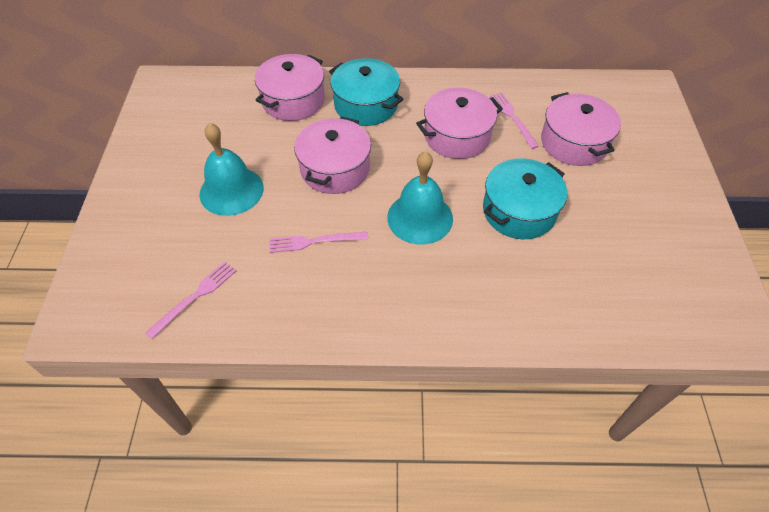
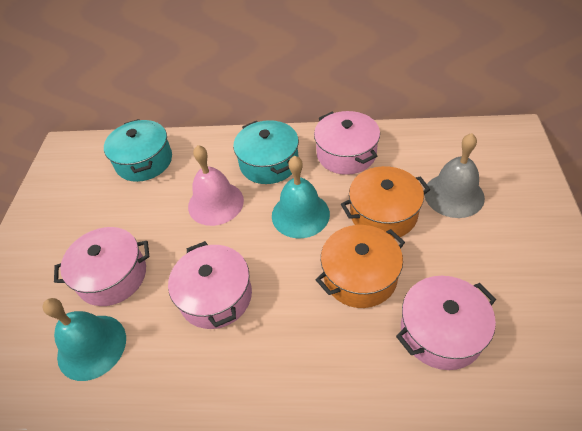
grey bell: none = 0 -> [424,133,485,218] = 1
orange pot: none = 0 -> [316,225,405,308] [341,166,431,239] = 2
pink bell: none = 0 -> [188,145,244,226] = 1
pink fork: [145,261,236,339] [270,232,368,253] [490,92,539,149] = 3 -> none = 0

